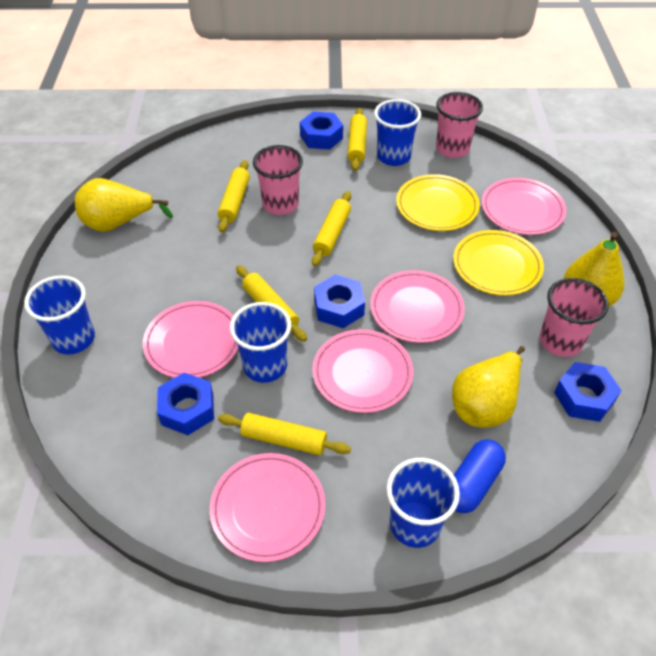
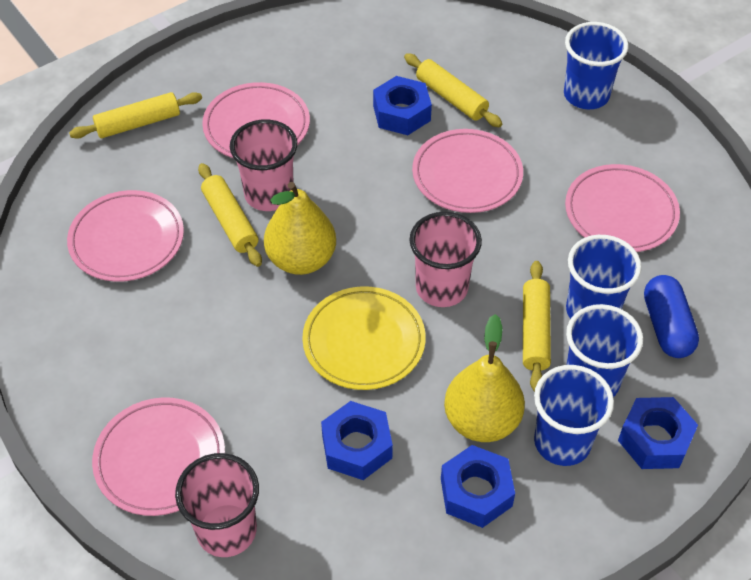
yellow pear: [75,178,173,232] [452,346,525,428] [564,232,624,307] = 3 -> [264,182,336,275] [444,314,525,442] = 2
yellow plate: [396,174,480,231] [453,230,544,296] = 2 -> [302,286,426,390] = 1
yellow rolling pin: [218,160,250,232] [218,413,351,455] [236,265,307,342] [312,191,351,266] [347,108,367,171] = 5 -> [69,92,202,139] [198,163,262,267] [404,53,502,127] [523,261,551,392] = 4

